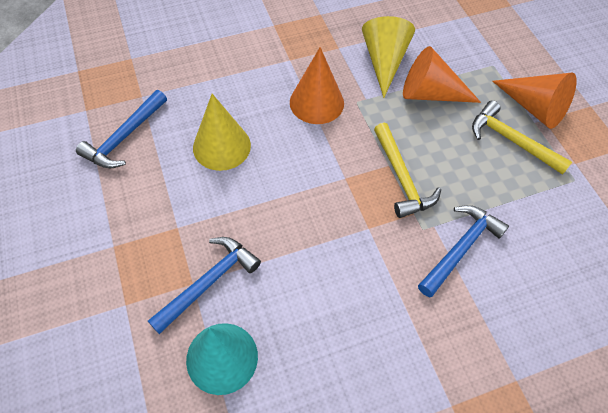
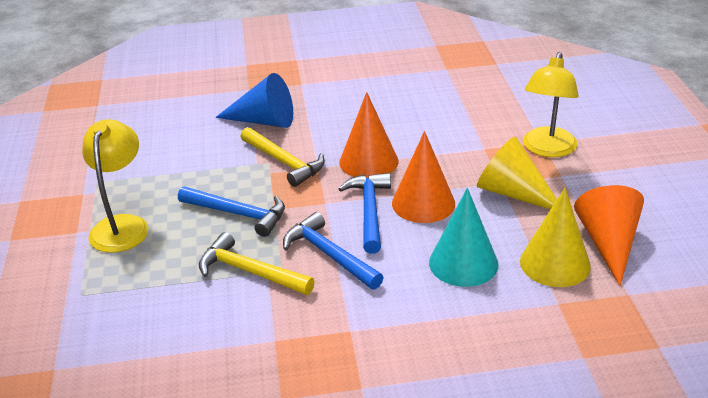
blue cone: none = 0 -> [215,73,293,128] = 1
yellow lamp: none = 0 -> [82,119,149,253] [523,52,579,157] = 2

